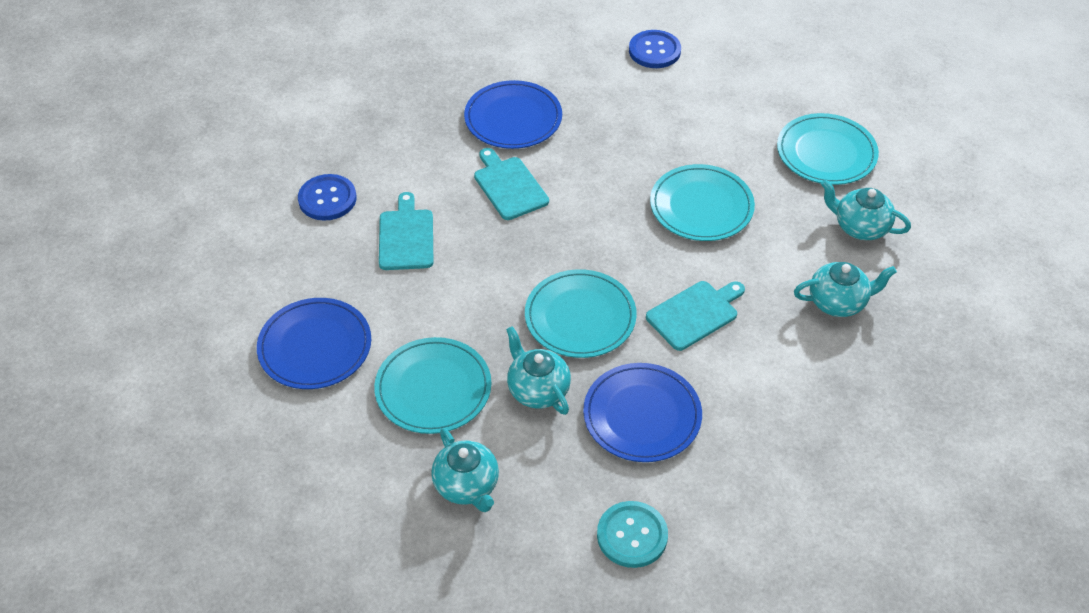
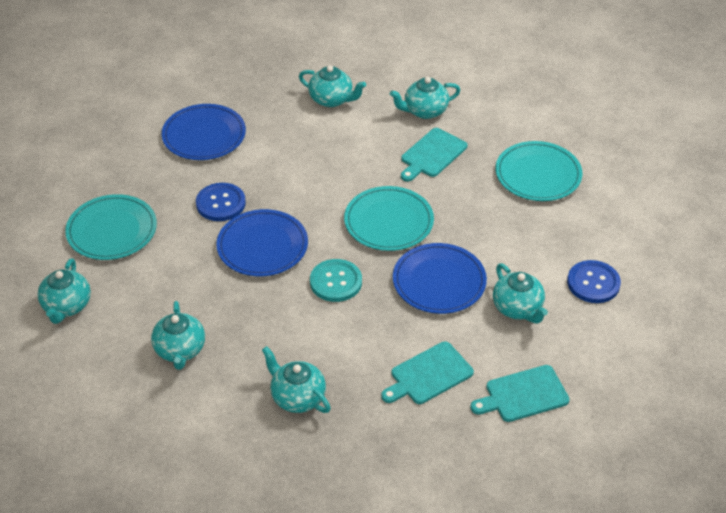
turquoise plate: [374,337,491,434] [525,269,637,358] [650,164,755,241] [777,113,879,185] = 4 -> [65,194,157,260] [344,186,434,251] [495,141,583,201] = 3
turquoise teapot: [431,428,499,512] [506,326,571,415] [794,262,897,317] [821,180,911,240] = 4 -> [38,258,91,324] [151,301,205,370] [262,346,331,413] [299,65,366,107] [390,77,460,119] [493,264,548,324] = 6

